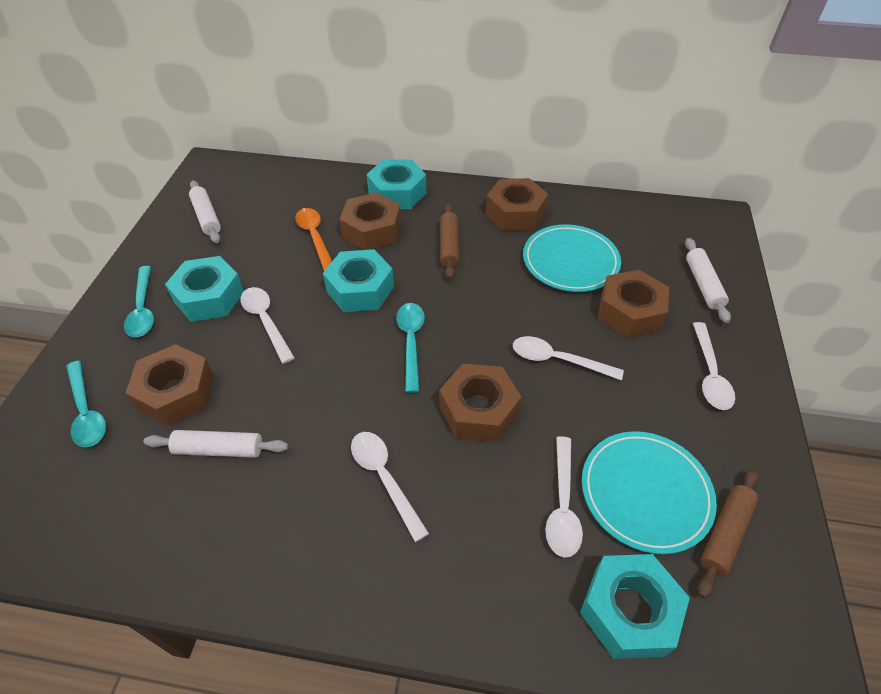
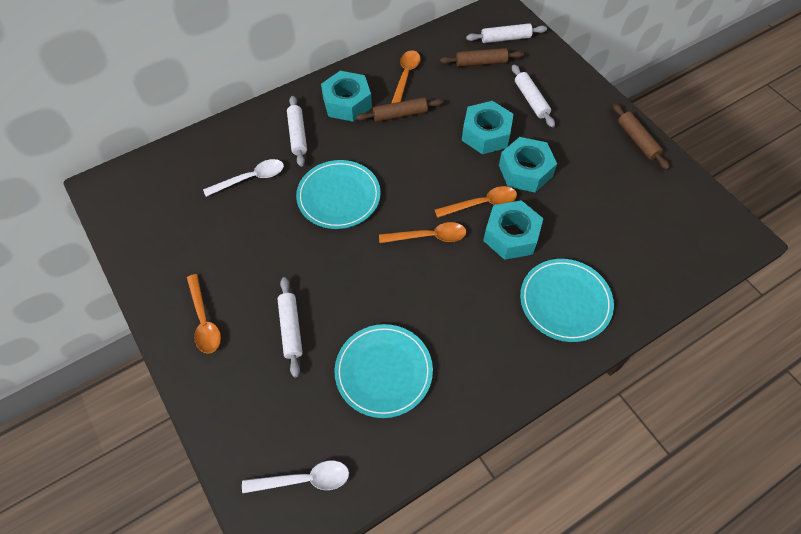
brown nut: [126,344,214,426] [340,192,401,250] [439,363,521,442] [486,178,548,231] [598,270,669,338] = 5 -> none = 0
brown rolling pin: [440,203,459,280] [698,468,759,598] = 2 -> [356,97,444,122] [440,48,524,67] [613,103,670,170] = 3
orange spoon: [295,208,332,271] = 1 -> [187,274,221,354] [379,222,466,243] [391,51,421,103] [435,186,517,218] = 4
turquoise plate: [523,224,621,292] [582,431,717,554] = 2 -> [296,160,381,229] [335,324,433,418] [520,259,614,342] = 3
turquoise spoon: [66,361,106,447] [124,266,154,337] [396,303,425,393] = 3 -> none = 0
white rolling pin: [144,430,288,458] [189,180,221,243] [685,238,731,323] = 3 -> [277,277,303,377] [287,96,307,167] [466,23,547,43] [512,65,555,128] = 4
white spoon: [240,287,295,364] [351,432,429,542] [513,336,624,380] [545,436,583,557] [693,322,735,410] = 5 -> [203,159,284,197] [242,461,349,493] = 2

